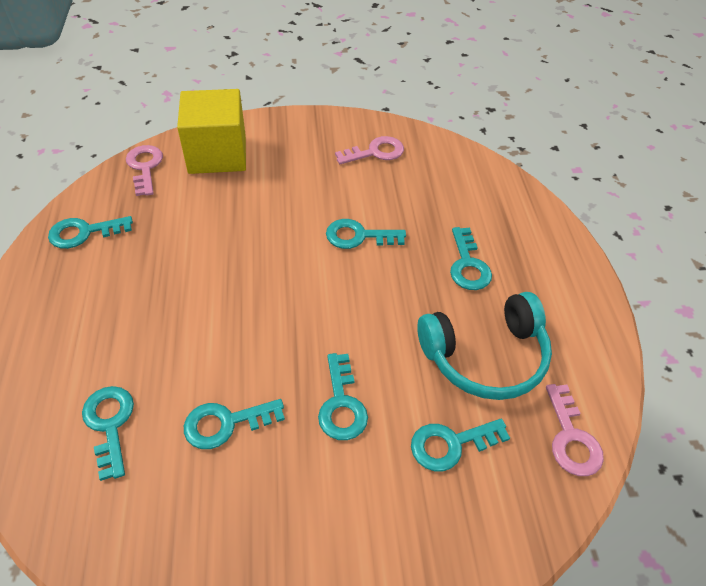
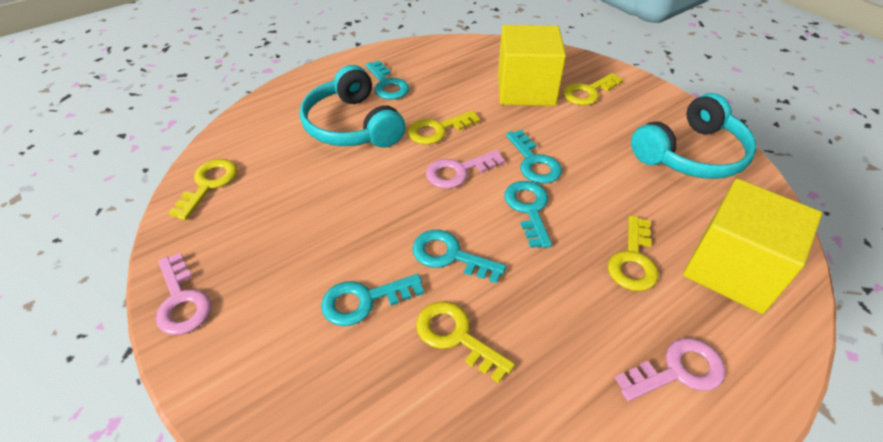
turquoise headphones: [417,292,552,400] = 1 -> [300,65,405,148] [631,93,757,179] = 2
turquoise key: [48,216,133,249] [82,386,134,481] [184,399,285,449] [318,353,368,440] [326,219,406,249] [411,419,510,471] [450,227,492,290] = 7 -> [321,274,424,326] [366,61,410,100] [412,230,506,283] [504,181,552,248] [506,130,562,184] = 5
yellow cube: [177,89,246,174] = 1 -> [498,25,566,106] [683,179,822,314] = 2
yellow key: none = 0 -> [168,159,238,220] [408,110,480,145] [416,301,515,383] [563,73,623,105] [608,216,659,291] = 5

